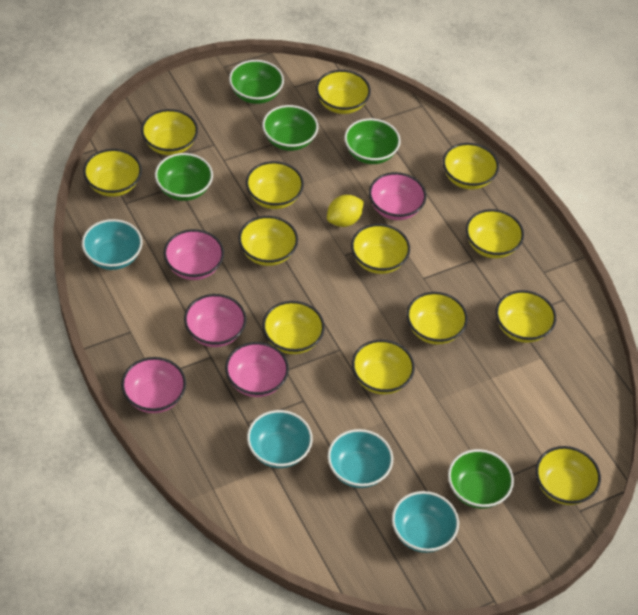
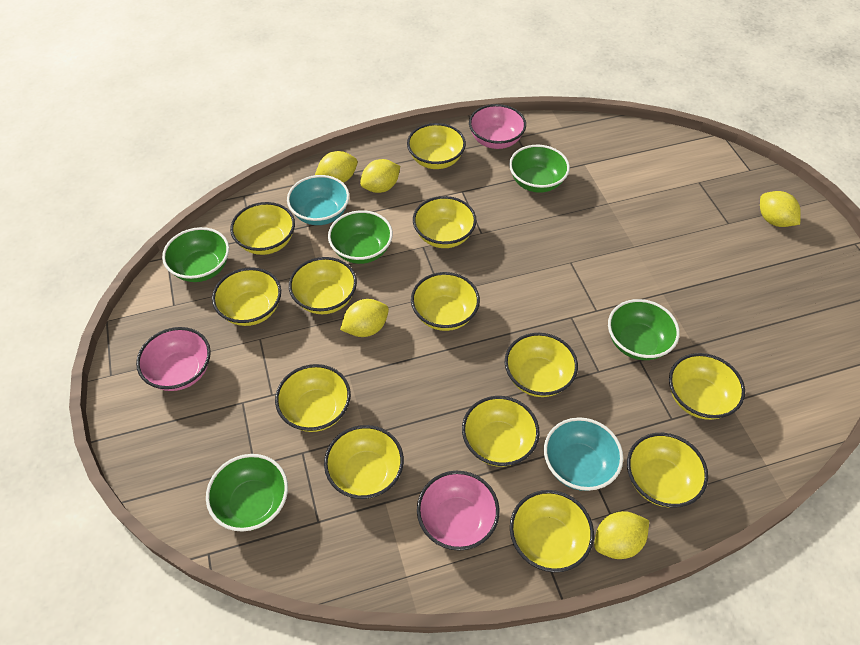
pink bowl: [121,357,186,413] [164,229,224,280] [184,294,246,347] [225,342,289,397] [369,172,427,220] = 5 -> [136,327,211,391] [417,471,500,551] [469,104,526,149] = 3
turquoise bowl: [82,219,143,270] [247,410,313,468] [328,429,393,488] [392,491,459,553] = 4 -> [287,175,349,225] [544,417,623,491] = 2
yellow lemon: [327,195,364,227] = 1 -> [315,151,358,183] [340,299,389,337] [360,159,400,193] [594,511,649,559] [760,191,801,227] = 5

